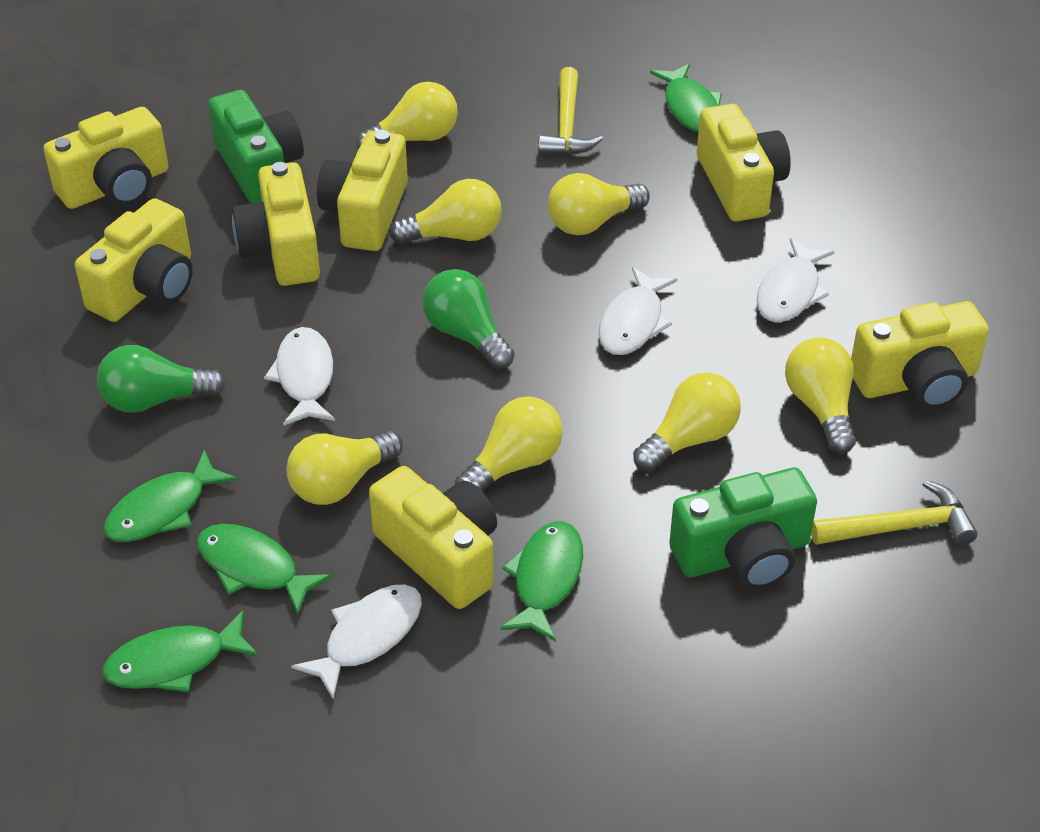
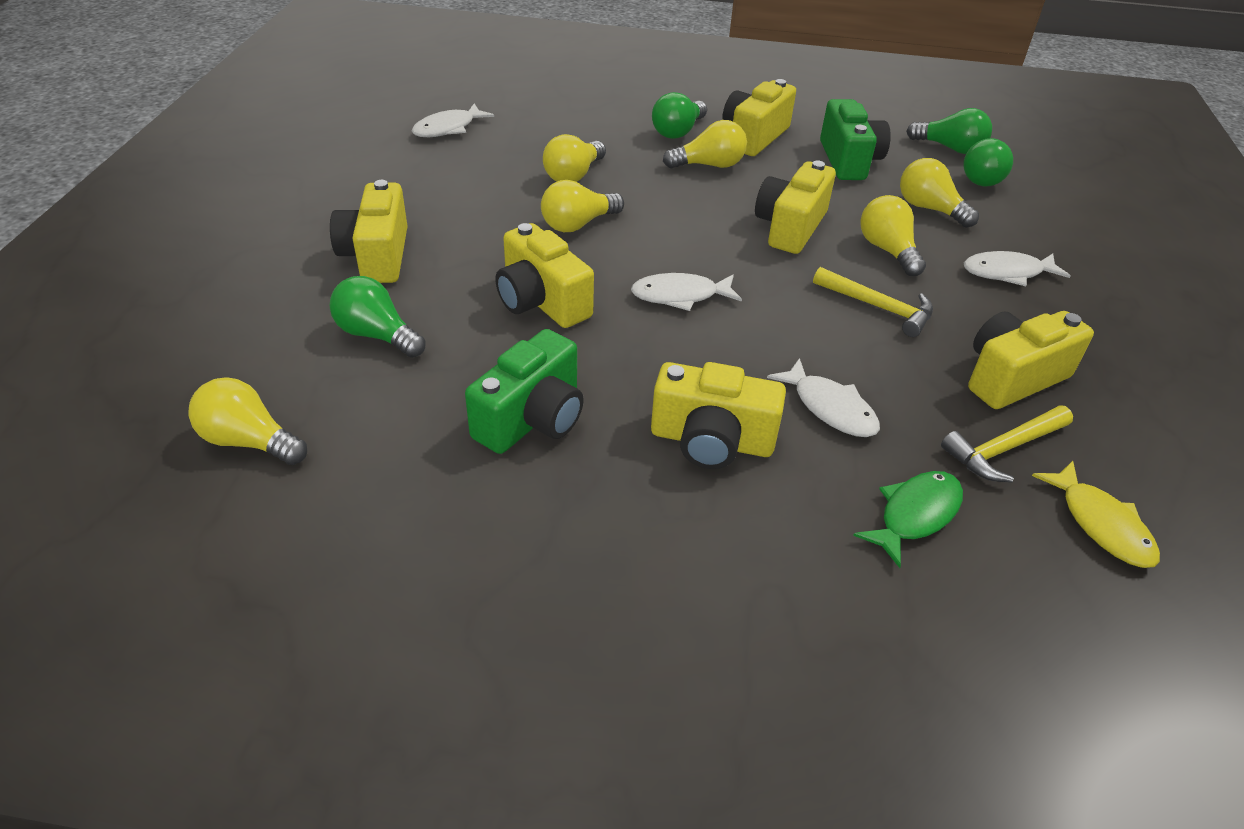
green fish: [102,610,258,692] [103,449,237,542] [197,524,332,614] [500,521,583,642] [650,64,722,132] = 5 -> [853,471,963,568] = 1
green light bulb: [97,345,226,413] [423,269,514,369] = 2 -> [329,276,426,358] [652,92,707,139] [906,108,992,154] [963,138,1013,186] = 4
yellow camera: [43,107,169,209] [75,198,193,322] [232,162,320,286] [317,130,408,251] [369,466,497,609] [697,104,791,221] [851,301,989,409] = 7 -> [330,180,407,283] [495,223,594,328] [651,362,786,469] [722,79,796,156] [755,161,836,254] [968,311,1094,409] = 6
yellow fish: none = 0 -> [1032,461,1160,568] = 1
yellow light bulb: [286,431,403,505] [356,82,458,149] [389,179,502,244] [455,397,563,492] [548,173,650,235] [633,373,741,472] [785,337,856,454] = 7 -> [188,377,307,465] [541,180,624,232] [543,134,606,182] [663,120,747,169] [860,195,926,276] [900,158,979,228] = 6

